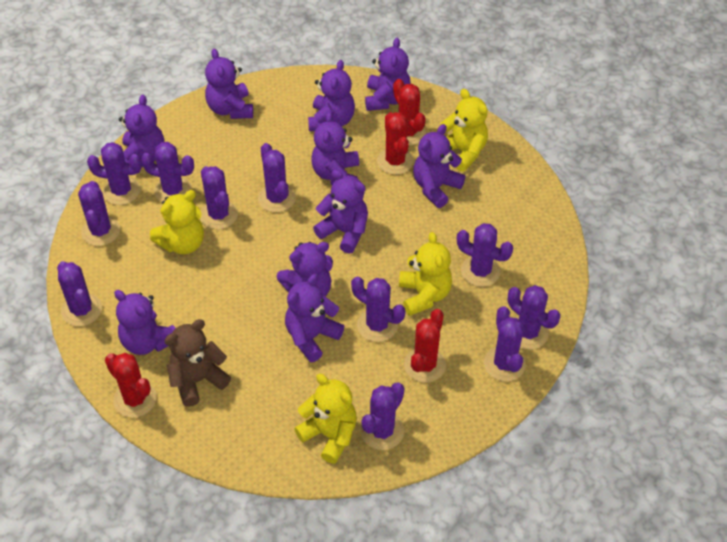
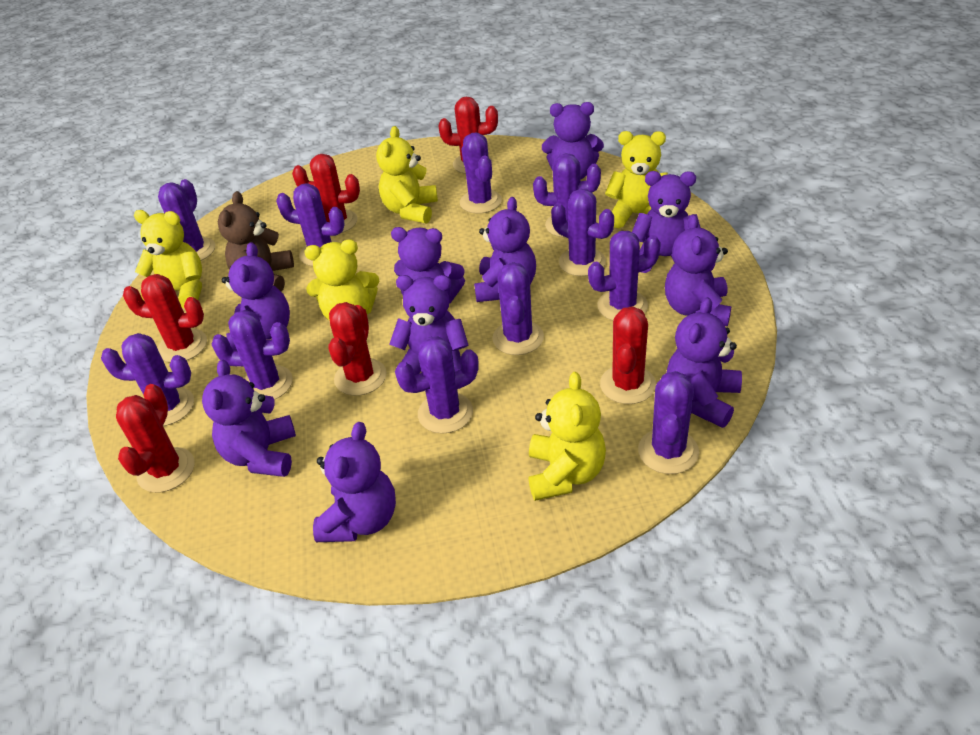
red cactus: [105,353,157,418] [377,112,414,175] [393,79,426,146] [404,309,446,383] = 4 -> [116,384,194,493] [123,274,207,362] [292,154,360,233] [328,302,387,396] [439,97,498,174] [600,306,656,404] = 6
yellow teddy bear: [150,190,204,254] [294,374,357,464] [399,232,452,316] [441,89,488,172] = 4 -> [134,210,202,309] [305,239,379,321] [376,126,438,224] [528,372,606,501] [605,131,668,228] = 5

